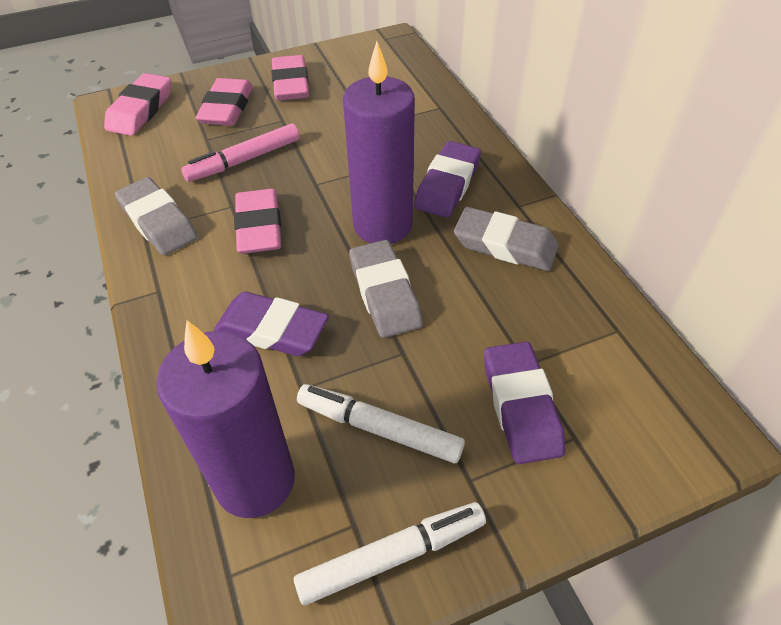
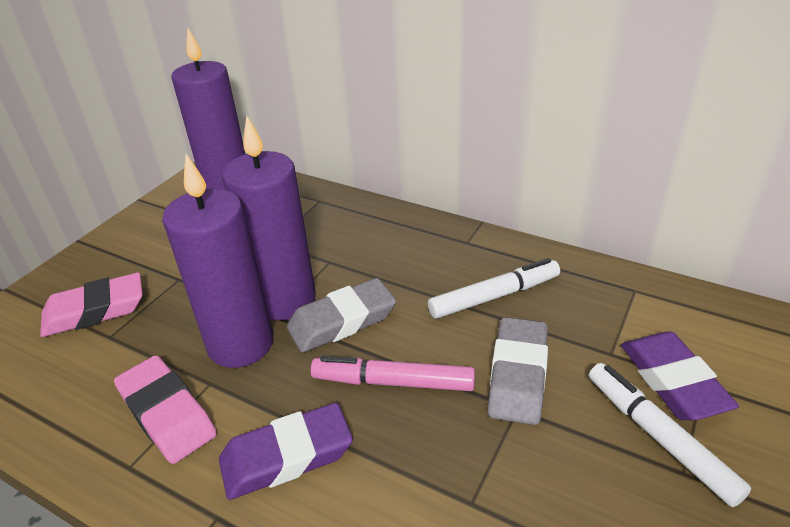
grey eraser: [115,177,198,256] [349,240,423,338] [454,207,559,271] = 3 -> [287,278,396,353] [488,317,548,425] = 2
pink eraser: [104,73,171,136] [196,78,253,126] [234,189,282,254] [271,55,309,100] = 4 -> [40,272,143,337] [114,355,217,464] = 2
purple candle: [156,320,295,518] [343,41,415,244] = 2 -> [162,154,273,368] [171,28,246,190] [222,116,316,320] = 3
purple eraser: [214,292,329,356] [414,141,481,218] [484,342,565,464] = 3 -> [219,403,353,500] [621,331,739,420] = 2

